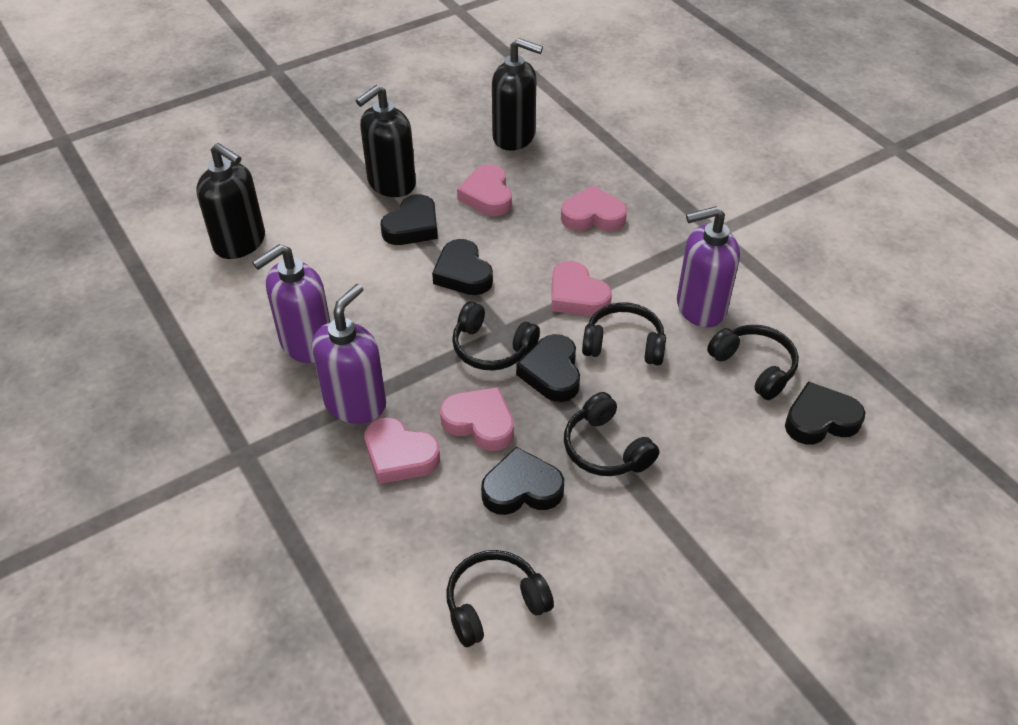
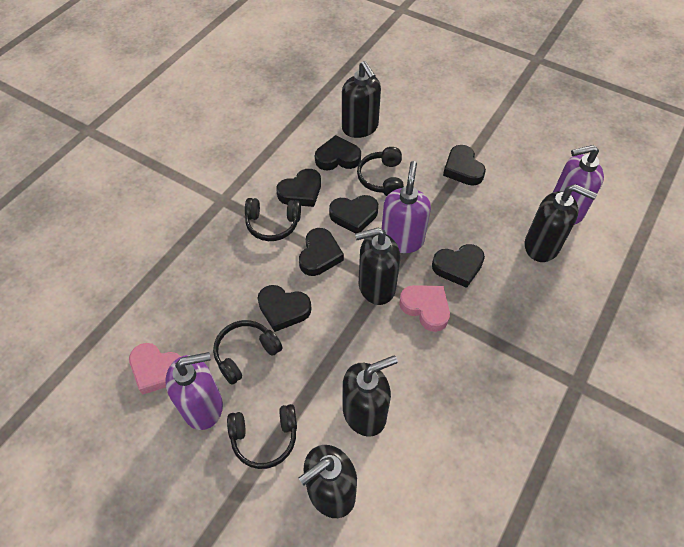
black headphones: [446,550,554,647] [452,301,540,371] [564,392,659,476] [582,302,666,365] [707,325,799,400] = 5 -> [213,320,283,385] [227,404,297,469] [245,198,301,241] [357,147,404,196] = 4
black heart: [380,194,438,245] [432,239,493,295] [481,447,564,515] [516,334,580,402] [785,381,866,445] = 5 -> [258,285,312,332] [276,169,321,207] [299,228,344,276] [315,135,361,171] [329,195,378,233] [432,244,485,288] [443,145,486,186] = 7
black soap dispenser: [196,143,265,259] [356,85,416,197] [492,38,543,151] = 3 -> [299,445,357,518] [342,61,381,138] [343,355,398,437] [355,227,400,305] [525,184,597,262] = 5
pink heart: [365,417,440,484] [440,387,514,451] [457,164,512,216] [552,261,612,316] [561,185,627,231] = 5 -> [129,343,181,395] [399,285,450,332] = 2

